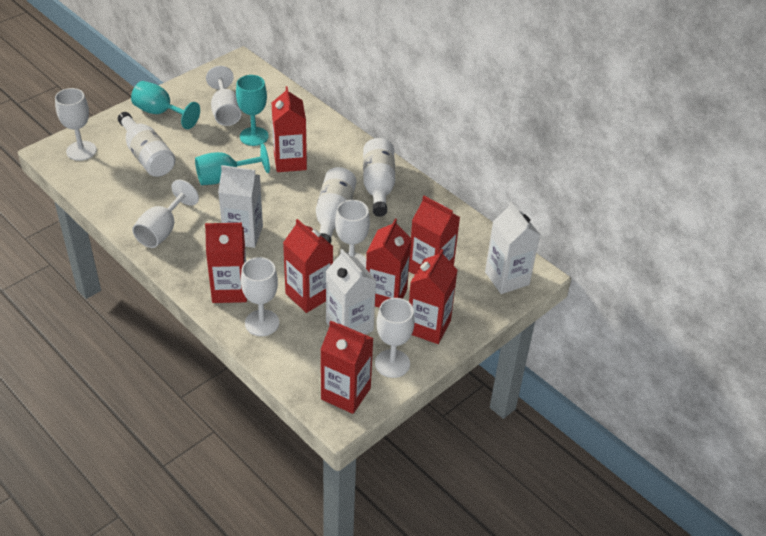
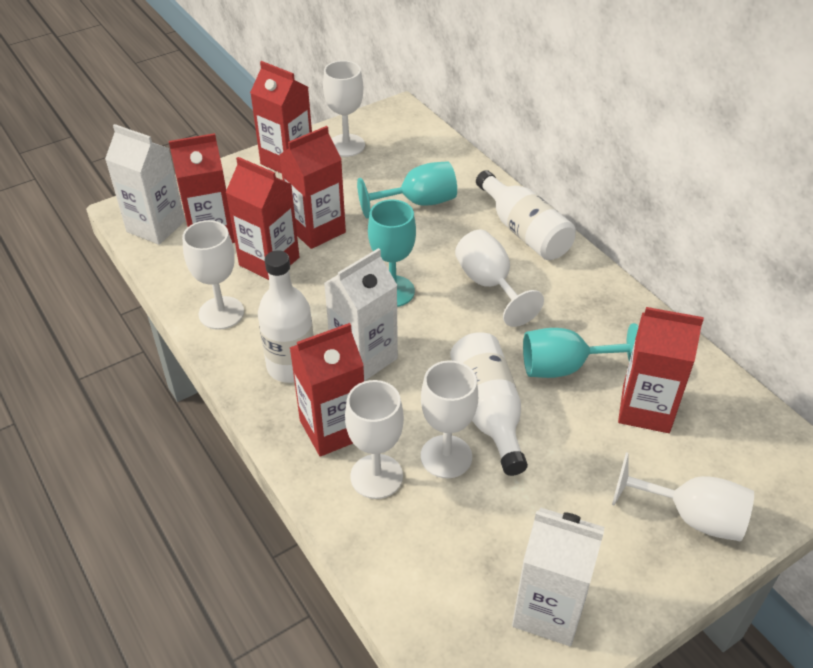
red carton: [205,223,247,303] [272,86,307,172] [283,219,334,313] [320,321,373,414] [366,219,412,307] [409,196,460,275] [409,249,458,344] = 7 -> [169,133,235,243] [226,157,299,280] [250,61,312,174] [279,126,346,249] [290,323,364,457] [618,307,704,433] = 6

